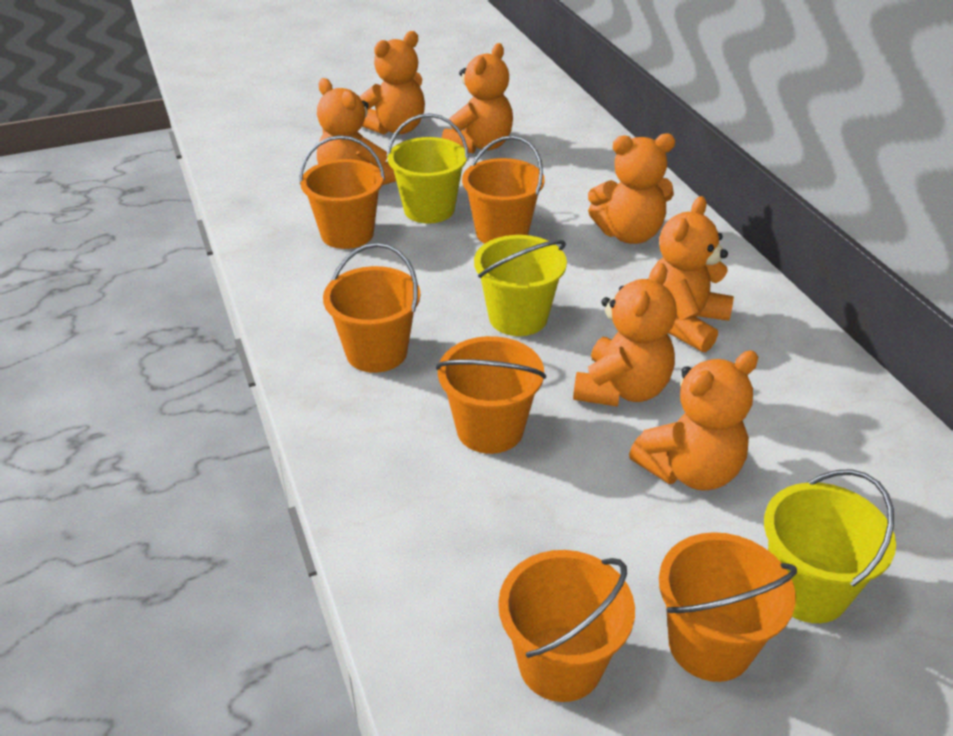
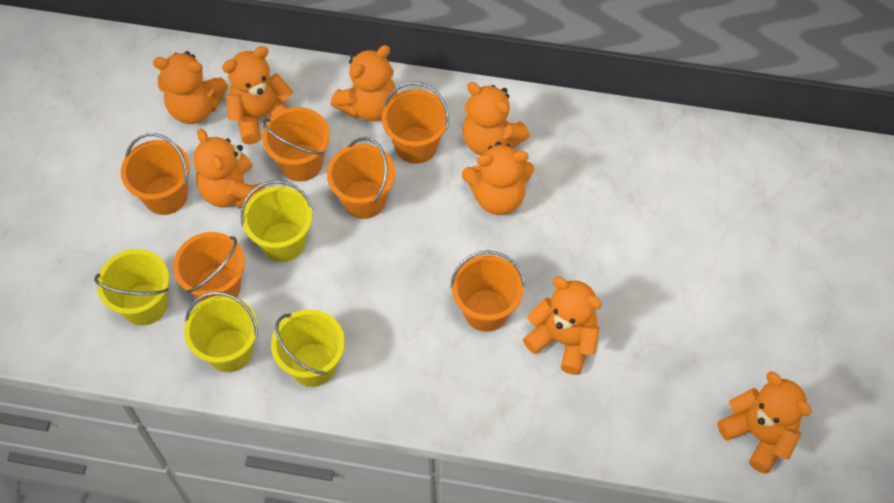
orange teddy bear: [317,78,396,185] [359,31,425,135] [442,43,513,153] [573,263,677,407] [588,133,675,244] [629,351,758,491] [648,196,734,352] = 7 -> [153,51,228,124] [194,129,265,209] [222,46,293,144] [331,45,397,121] [462,82,530,156] [462,142,534,215] [523,277,602,375] [717,371,812,474] = 8
yellow bucket: [387,113,469,223] [474,235,567,336] [764,469,896,623] = 3 -> [94,249,169,326] [184,291,258,372] [240,180,313,262] [271,309,345,387] = 4

